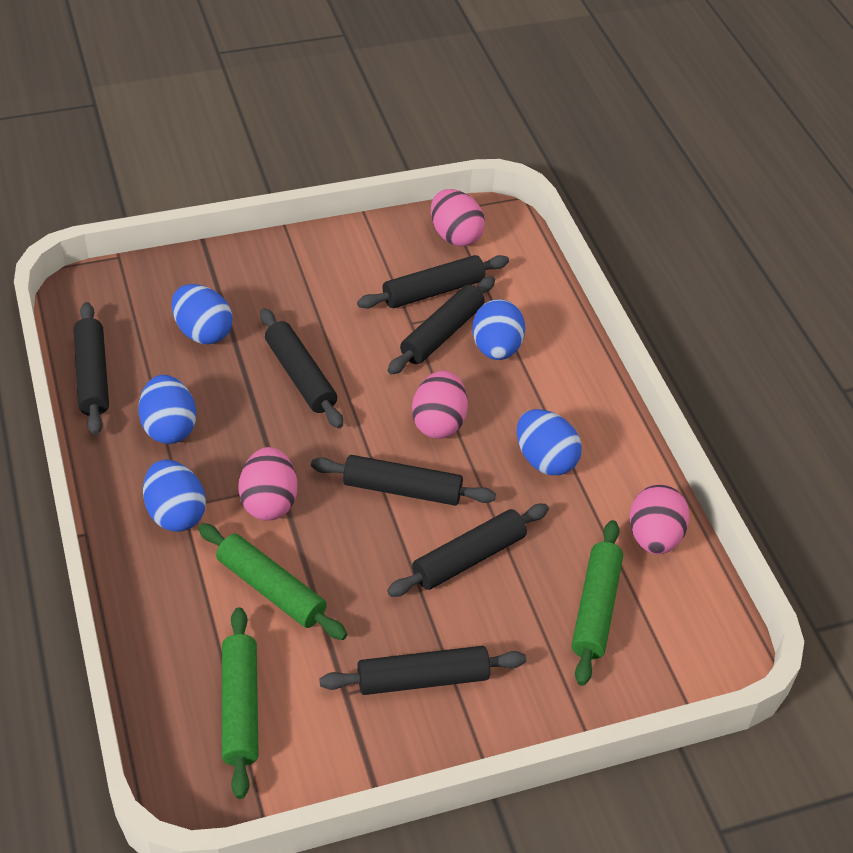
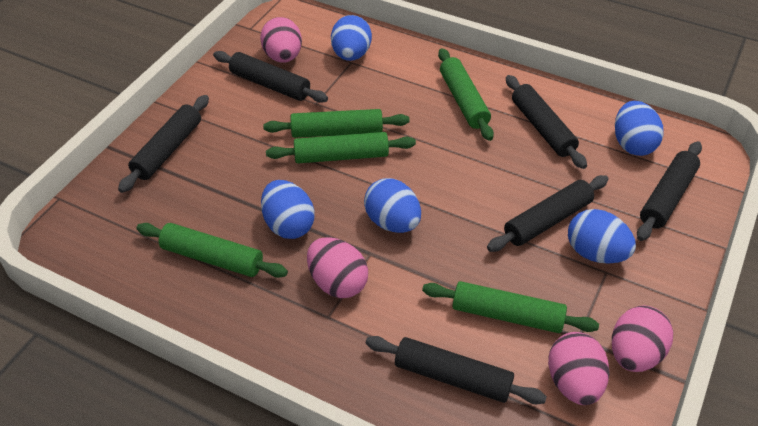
black rolling pin: [74,302,109,435] [260,308,343,428] [311,455,496,506] [319,646,526,695] [357,255,509,309] [387,504,549,597] [388,276,495,375] = 7 -> [118,95,209,193] [213,51,328,103] [366,336,547,404] [487,175,608,252] [506,75,587,169] [637,141,702,241] = 6
green rolling pin: [198,523,347,640] [222,607,259,799] [572,520,623,686] = 3 -> [136,223,288,278] [263,109,410,138] [266,132,416,164] [422,281,599,333] [438,48,494,141] = 5

